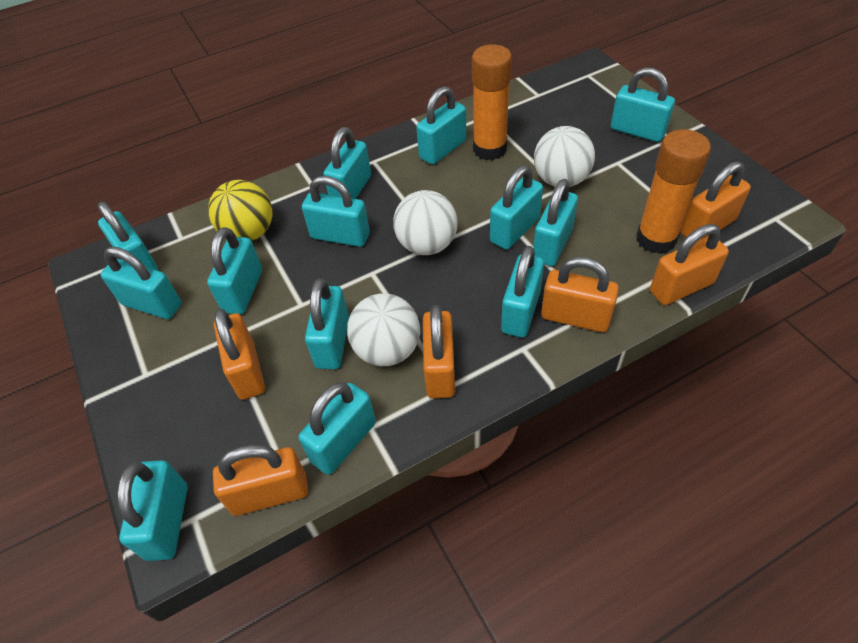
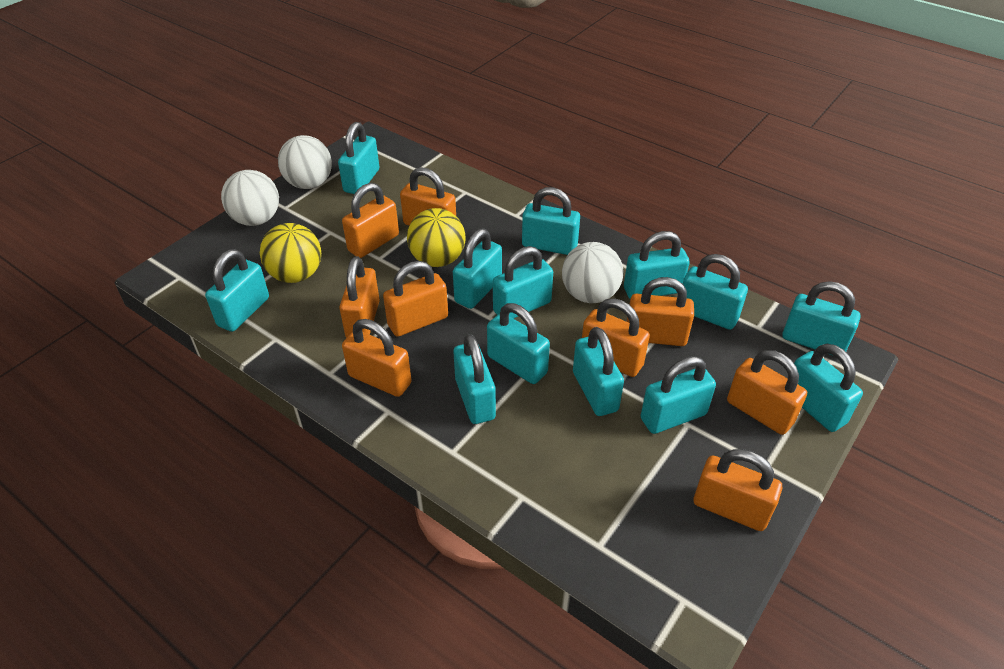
orange glue stick: [472,44,512,160] [636,129,711,254] = 2 -> none = 0
orange padlock: [213,445,308,516] [214,308,265,400] [423,305,455,398] [541,257,619,332] [650,224,729,305] [680,161,751,241] = 6 -> [340,257,380,338] [342,183,399,258] [342,319,412,397] [383,261,448,337] [400,167,456,226] [582,298,650,377] [627,277,694,346] [694,449,782,531] [727,350,807,435] = 9
yellow ball: [208,180,273,241] = 1 -> [260,223,321,283] [407,208,466,267] = 2

